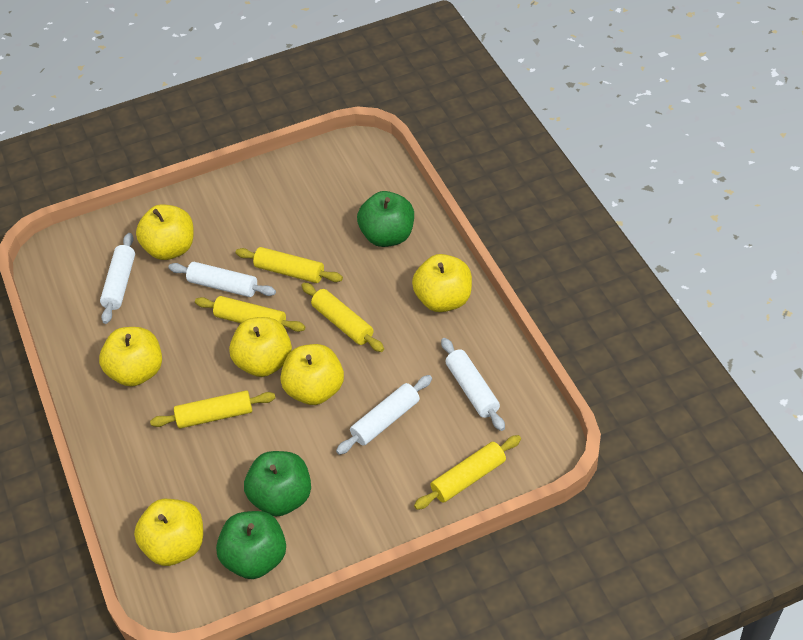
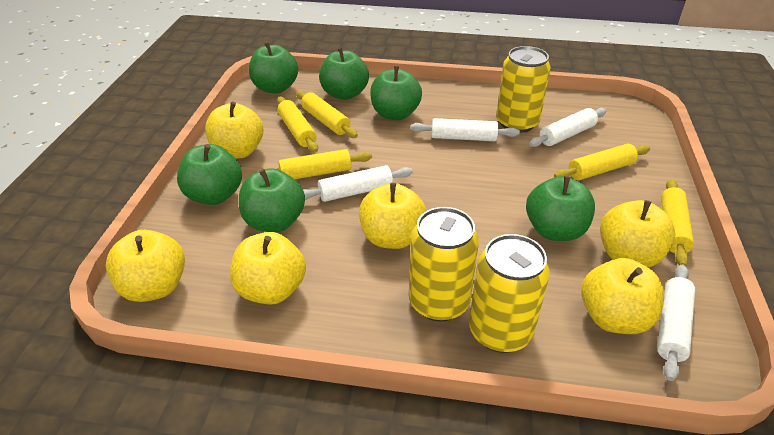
green apple: [216,511,286,579] [244,451,311,517] [357,191,414,247] = 3 -> [177,144,242,205] [239,168,305,232] [249,42,298,93] [319,47,369,100] [370,66,422,120] [526,176,595,241] = 6
yellow can: none = 0 -> [409,207,479,322] [469,234,550,353] [496,46,551,133] = 3

